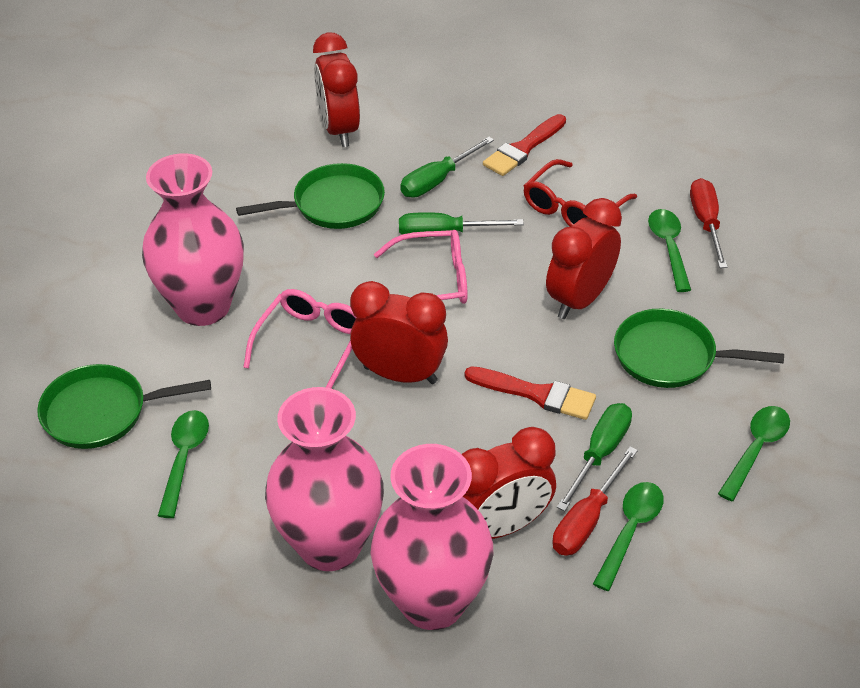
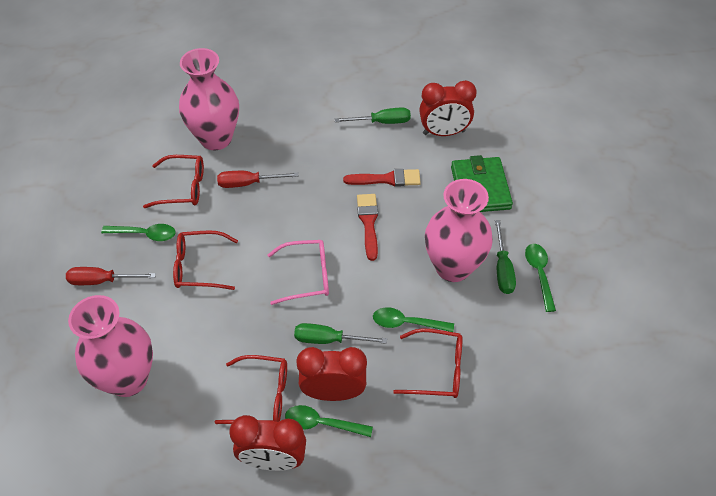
green pan: [37,364,211,449] [236,163,385,229] [614,309,784,388] = 3 -> none = 0
green wallet: none = 0 -> [451,155,513,212] = 1
pink glasses: [243,289,357,388] [374,230,468,304] = 2 -> [267,240,329,305] = 1
red clock: [313,32,360,147] [350,281,448,384] [462,427,556,539] [546,198,622,319] = 4 -> [230,415,306,471] [296,347,367,401] [420,80,477,136] = 3
red glasses: [524,159,637,227] = 1 -> [143,155,204,208] [173,230,238,290] [215,355,287,424] [393,328,463,398] = 4

